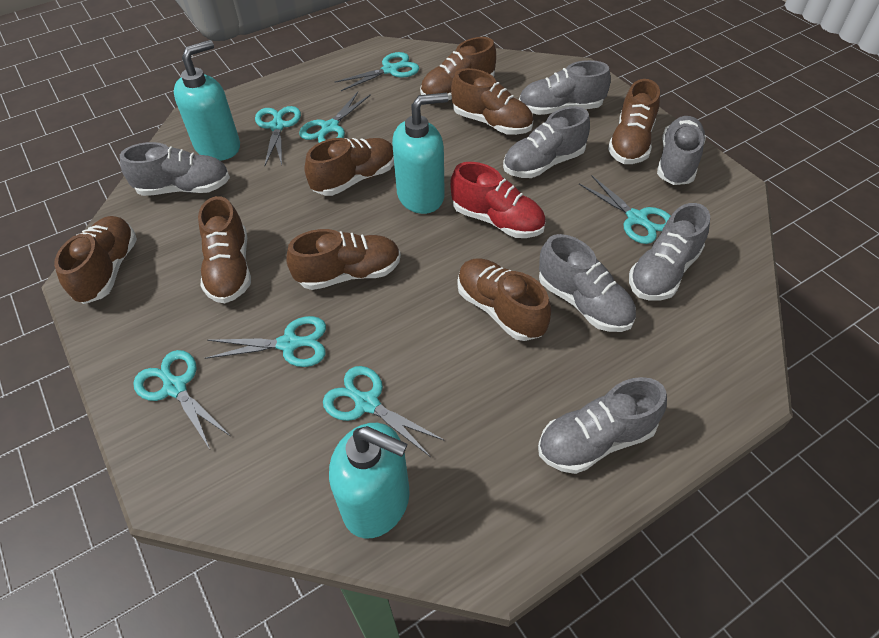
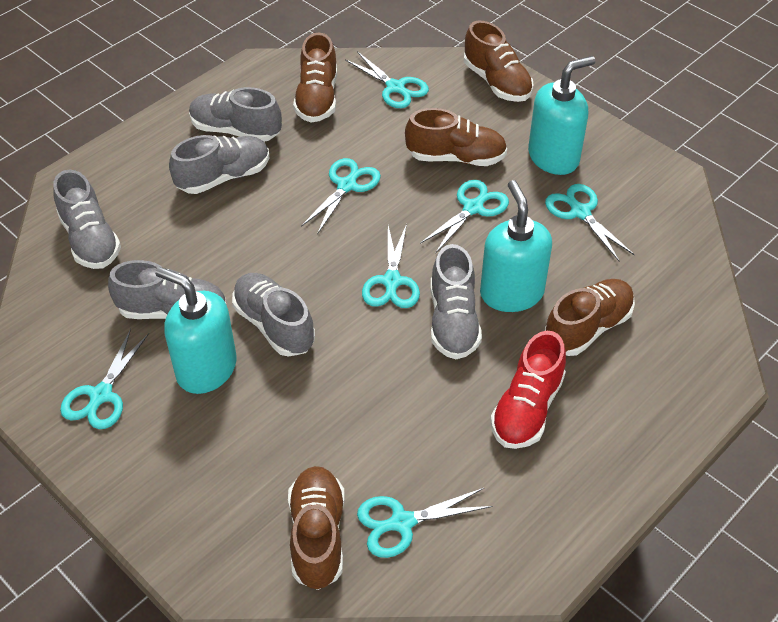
brown shoe: [54,216,137,304] [198,196,251,303] [286,229,401,290] [305,138,394,196] [420,37,496,100] [451,68,533,135] [457,258,551,341] [608,79,660,164] = 8 -> [288,466,345,590] [293,33,337,122] [405,108,507,166] [464,21,534,102] [545,279,635,356] = 5
grey shoe: [120,142,230,196] [503,107,590,178] [519,60,611,115] [538,377,667,474] [539,234,636,332] [629,203,710,300] [657,116,706,185] = 7 -> [53,170,121,269] [108,260,226,319] [169,135,269,194] [189,87,282,142] [232,273,315,357] [431,244,482,359] = 6

